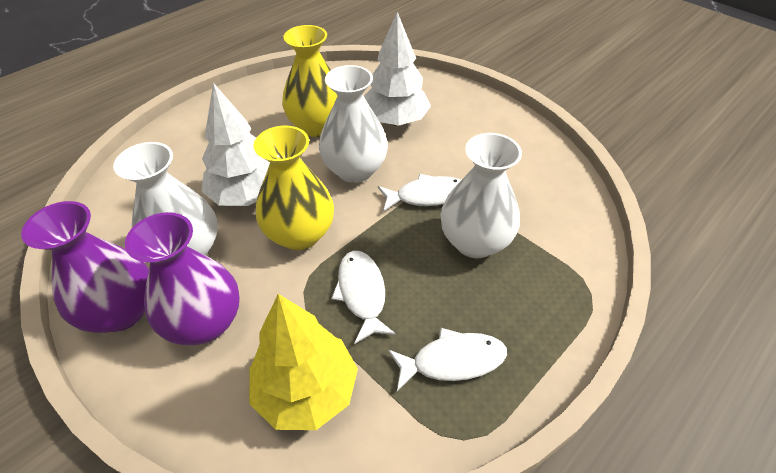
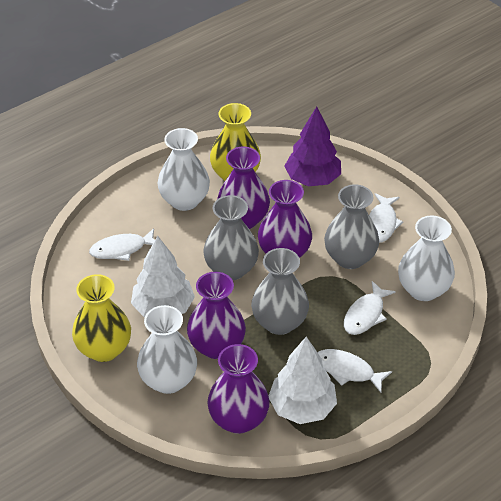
grey vase: none = 0 -> [203,195,259,280] [251,248,309,335] [324,184,379,269] = 3
purple tree: none = 0 -> [285,107,341,186] = 1
purple vase: [21,201,149,333] [125,212,240,345] = 2 -> [187,272,246,359] [207,344,270,434] [217,147,270,229] [258,180,312,258] = 4
white fish: [331,251,396,344] [378,174,461,212] [388,328,507,391] = 3 -> [89,228,155,261] [318,349,392,392] [344,281,396,335] [369,193,403,243] = 4
yellow tree: [249,294,358,430] = 1 -> none = 0

